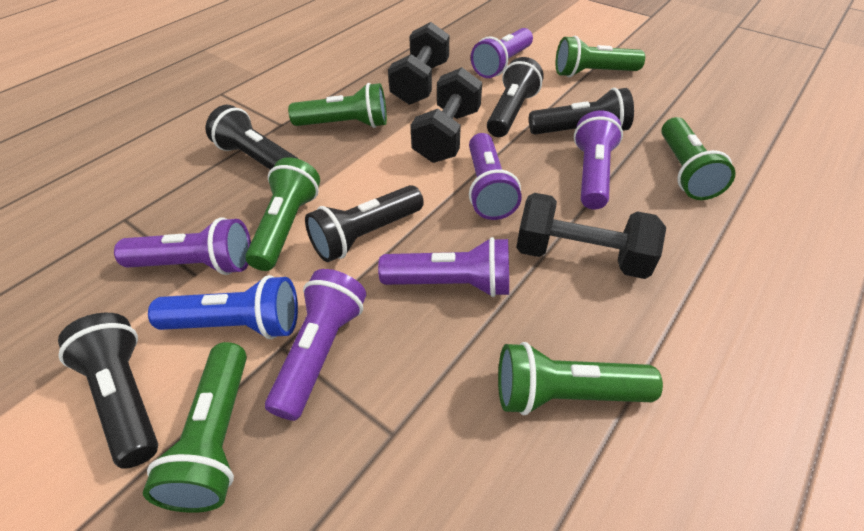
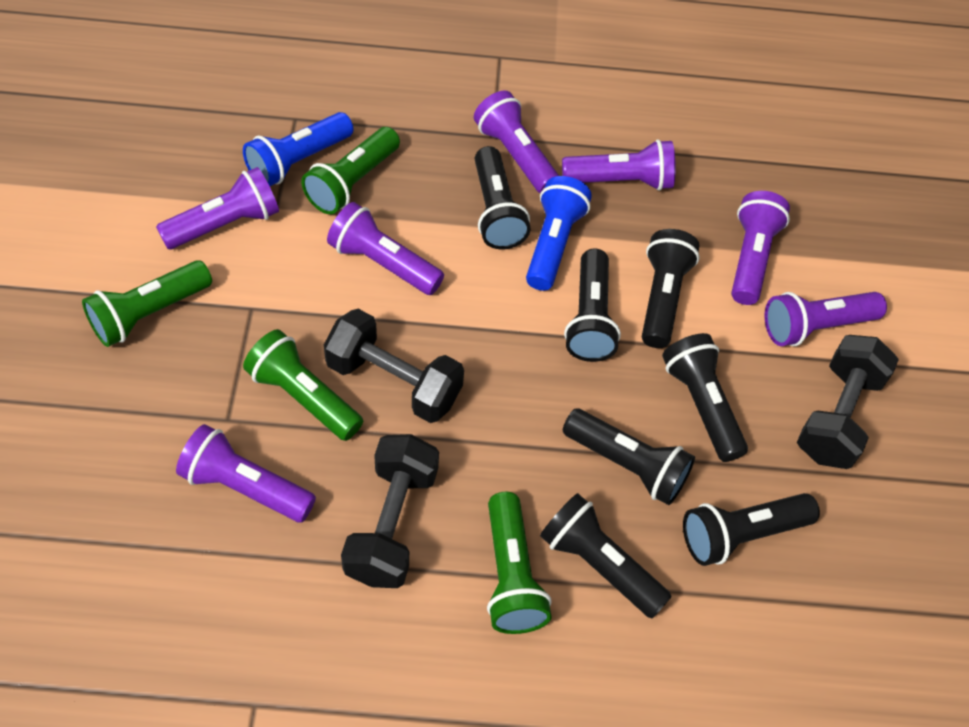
black flashlight: [58,313,158,469] [206,104,298,170] [305,185,424,262] [487,57,544,137] [529,88,634,134] = 5 -> [475,146,530,249] [540,493,672,618] [563,409,695,505] [564,249,621,362] [642,229,700,348] [662,333,748,462] [683,493,820,566] = 7
blue flashlight: [148,275,298,339] = 1 -> [243,112,353,186] [526,176,592,291] = 2
green flashlight: [143,342,247,513] [245,157,320,271] [288,83,387,128] [498,342,663,415] [556,36,645,77] [661,117,735,200] = 6 -> [82,260,212,347] [243,329,363,441] [301,127,400,214] [487,492,551,634] = 4
purple flashlight: [114,217,251,275] [265,269,366,421] [378,237,509,297] [469,133,522,220] [471,28,533,78] [574,110,623,210] = 6 -> [156,167,279,249] [176,424,316,522] [327,202,444,295] [474,90,559,193] [562,139,676,191] [731,191,790,305] [765,292,887,346] = 7

